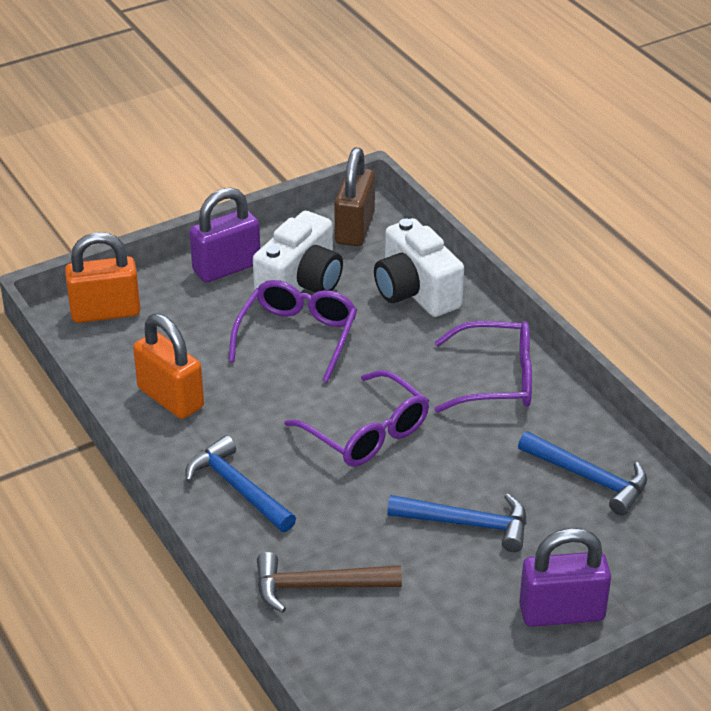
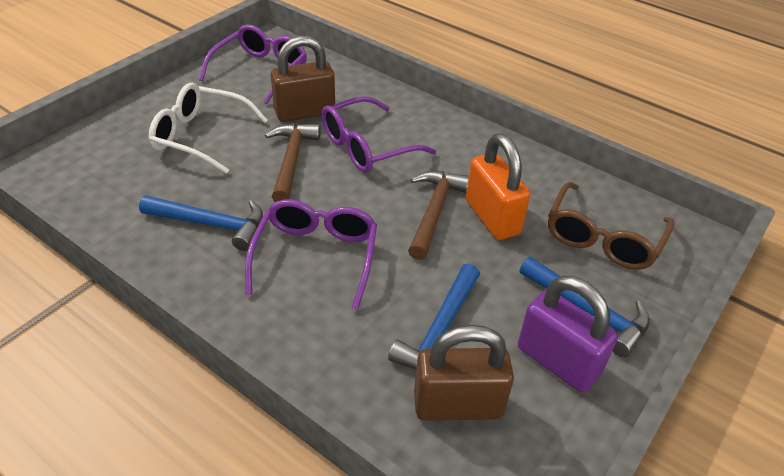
brown glasses: none = 0 -> [548,182,674,270] = 1
brown hammer: [257,552,402,613] = 1 -> [265,123,321,202] [408,171,469,260] = 2
brown padlock: [334,147,375,246] = 1 -> [271,36,335,122] [414,325,514,421] = 2
orange padlock: [65,232,141,323] [133,313,204,419] = 2 -> [466,134,530,240] = 1
purple padlock: [189,187,260,283] [519,528,611,627] = 2 -> [518,276,617,393] = 1
white camera: [253,211,343,298] [374,218,464,317] = 2 -> none = 0
white glasses: none = 0 -> [149,83,268,174] = 1

